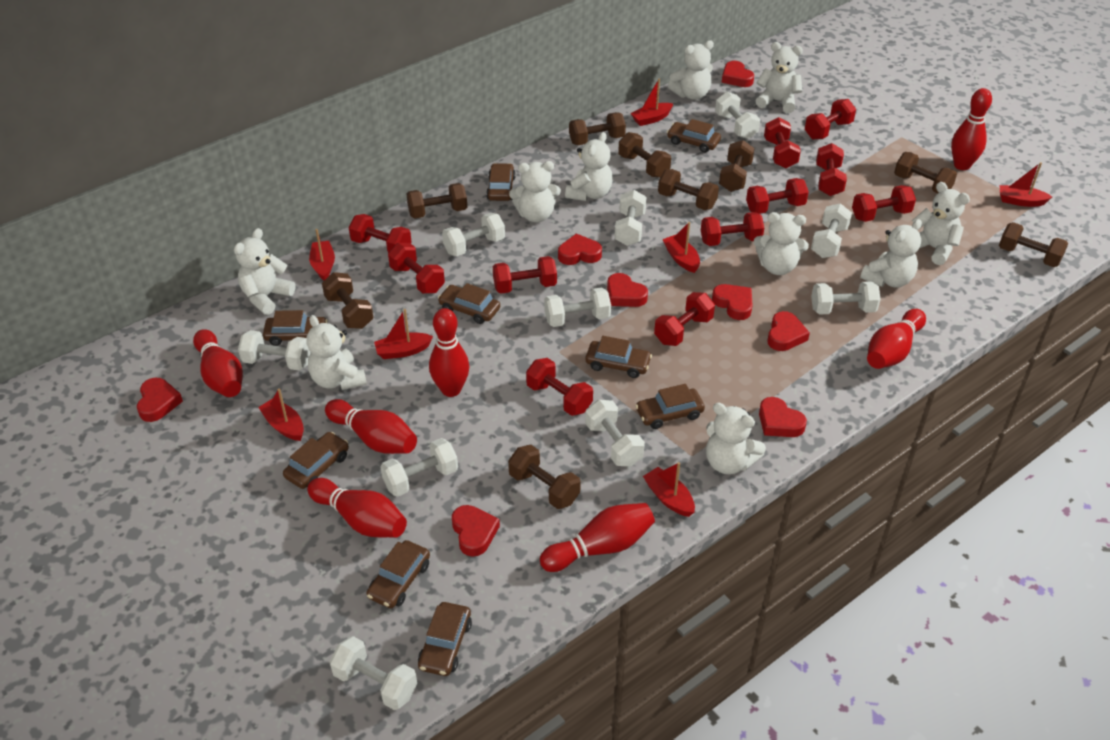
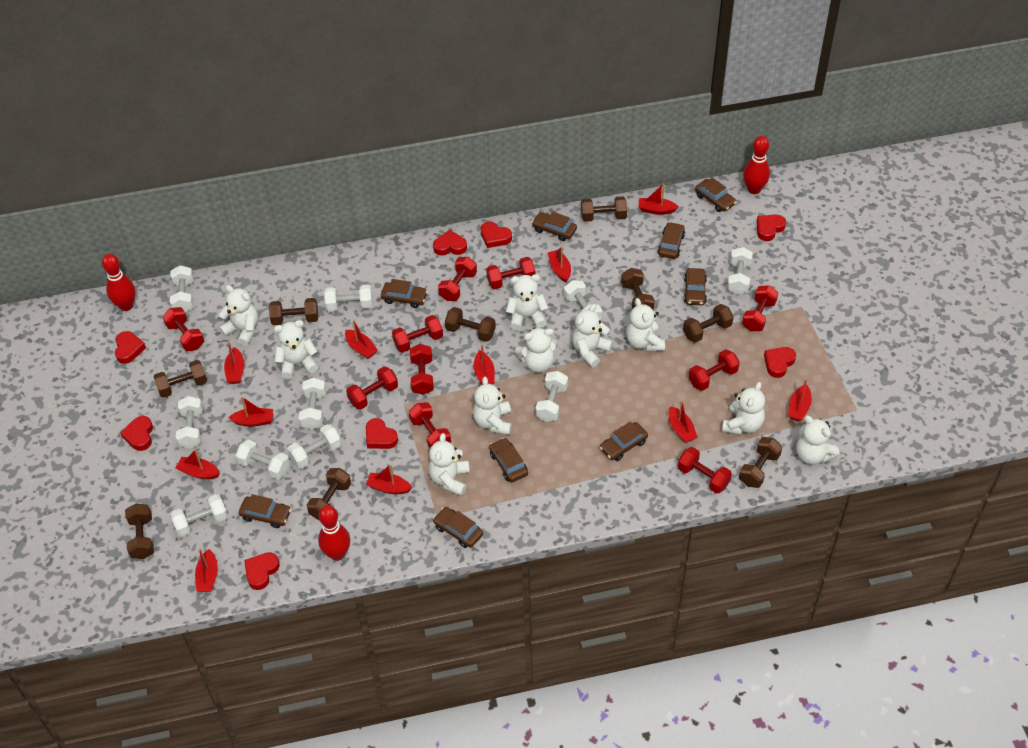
red boat: [258,389,304,441] [309,229,335,280] [374,309,433,359] [631,79,673,126] [643,462,695,517] [662,222,700,273] [1000,162,1052,207] = 7 -> [176,449,220,479] [195,548,218,592] [224,341,245,384] [228,396,273,427] [345,319,378,359] [366,464,412,494] [474,344,495,385] [548,246,571,283] [638,183,679,215] [669,400,698,443] [788,378,812,421] = 11
red bowling pin: [193,329,243,397] [307,478,407,538] [325,399,417,454] [429,308,469,397] [540,503,655,572] [867,309,926,369] [951,88,992,170] = 7 -> [102,254,136,311] [318,505,350,561] [743,136,770,194] = 3
red dumbbell: [349,214,412,253] [388,243,445,294] [493,256,557,294] [526,358,593,416] [654,292,715,346] [701,212,764,246] [746,178,809,214] [764,117,801,168] [805,99,856,139] [816,143,847,196] [852,185,916,222] = 11 -> [163,307,204,351] [346,366,398,410] [392,315,443,353] [409,402,451,448] [410,344,434,395] [438,257,477,301] [486,257,535,289] [678,447,732,494] [688,349,740,391] [742,285,778,331] = 10

